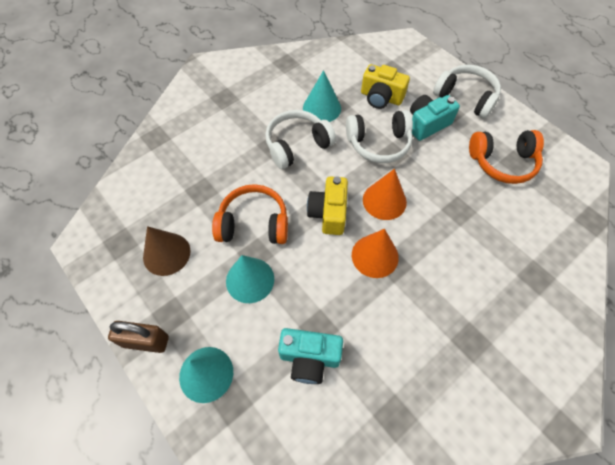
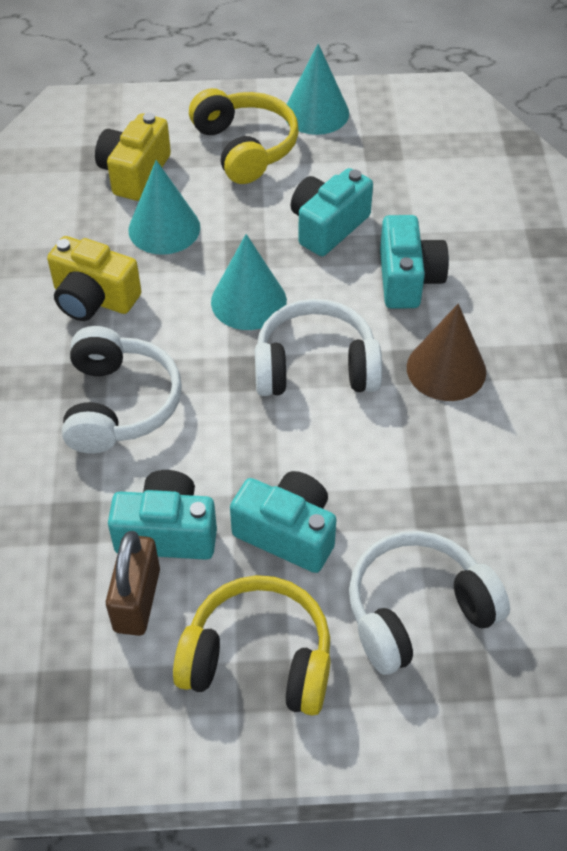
orange cone: [352,229,399,278] [363,169,407,220] = 2 -> none = 0
orange headphones: [212,184,288,244] [469,130,544,184] = 2 -> none = 0
turquoise camera: [278,328,343,384] [410,95,460,141] = 2 -> [108,470,217,560] [230,471,336,573] [291,168,373,256] [380,215,449,309] = 4
yellow headphones: none = 0 -> [173,575,331,716] [189,88,299,184] = 2

